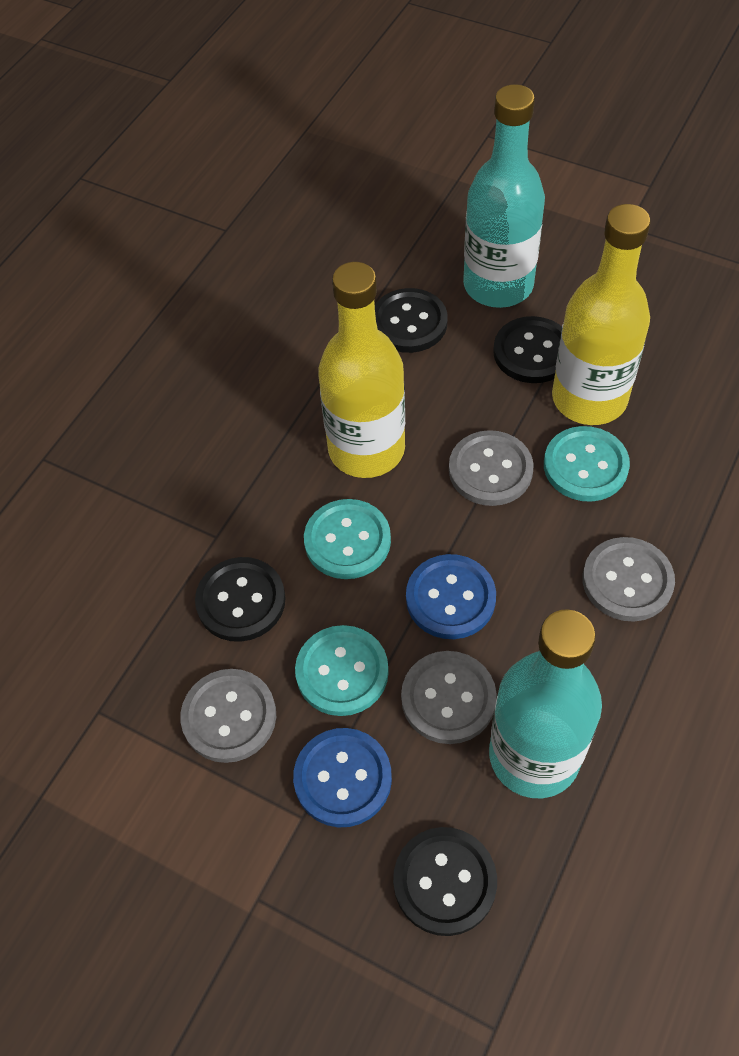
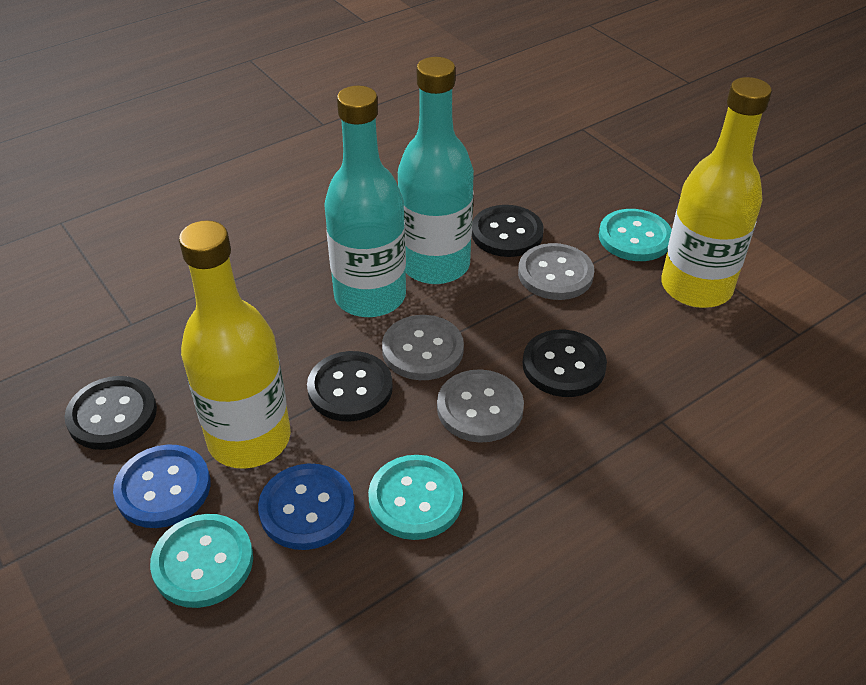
grey button: [180,669,276,763] [401,651,497,744] [449,430,534,506] [583,537,675,622] = 4 -> [382,315,464,380] [437,369,524,443] [518,243,594,300] = 3

